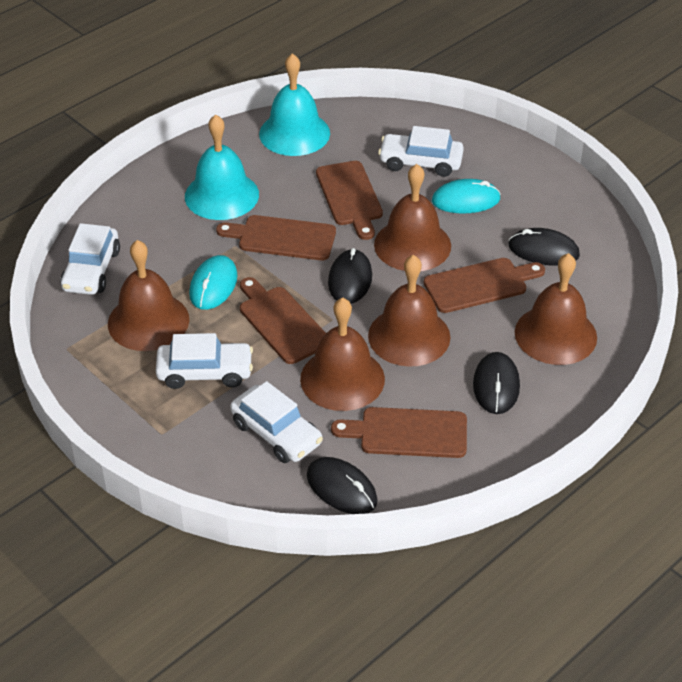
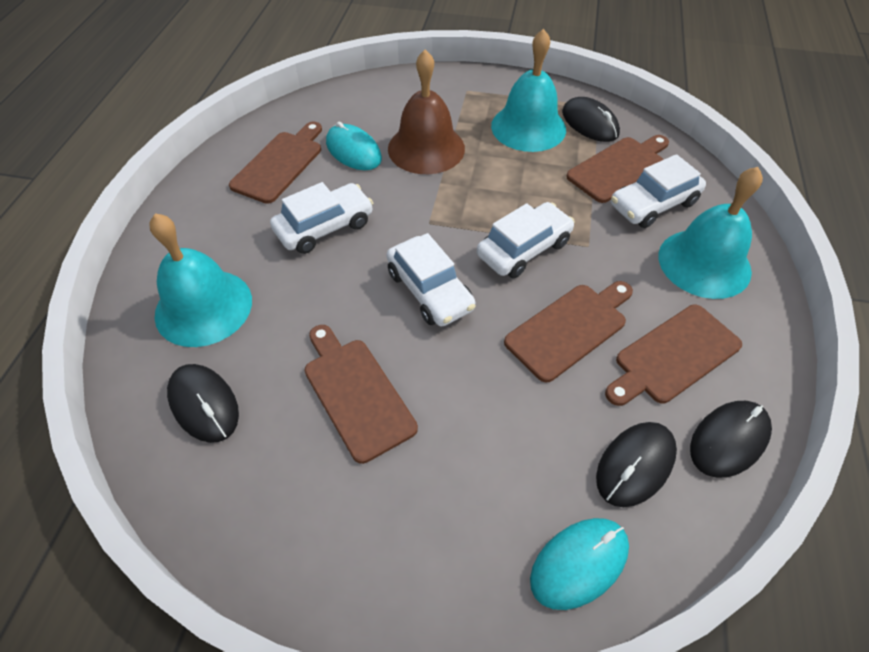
brown bell: [108,240,189,351] [300,297,385,411] [368,255,450,367] [374,164,451,271] [515,253,597,365] = 5 -> [388,50,465,174] = 1
turquoise bell: [185,114,259,220] [259,53,330,156] = 2 -> [150,213,252,347] [491,29,566,152] [658,167,763,299] = 3

